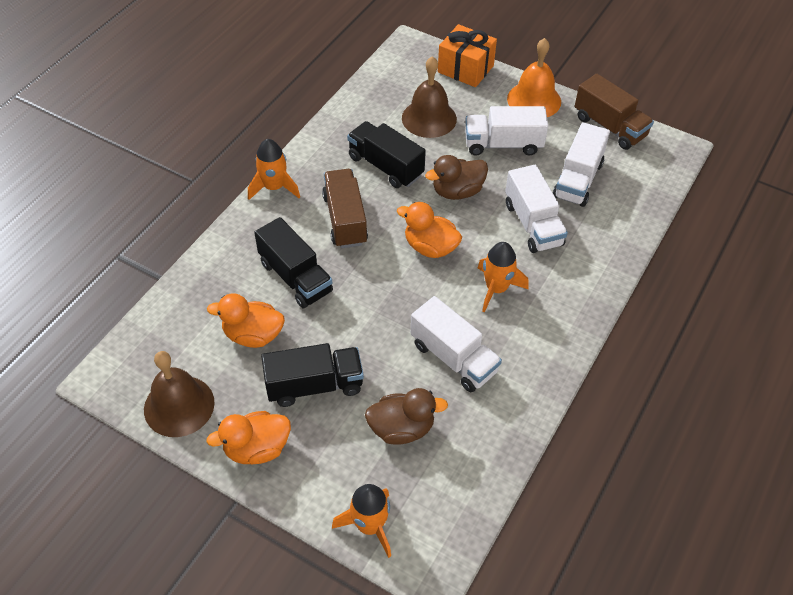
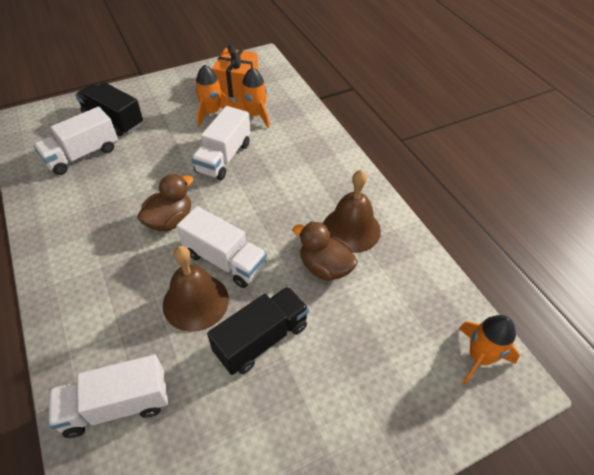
black truck: [254,217,333,308] [261,343,364,407] [347,121,426,188] = 3 -> [75,82,143,136] [207,286,309,375] = 2
brown truck: [322,169,368,248] [575,73,654,150] = 2 -> none = 0
orange bell: [507,38,561,117] = 1 -> none = 0
orange duck: [206,411,291,464] [207,293,285,348] [397,202,462,258] = 3 -> none = 0

